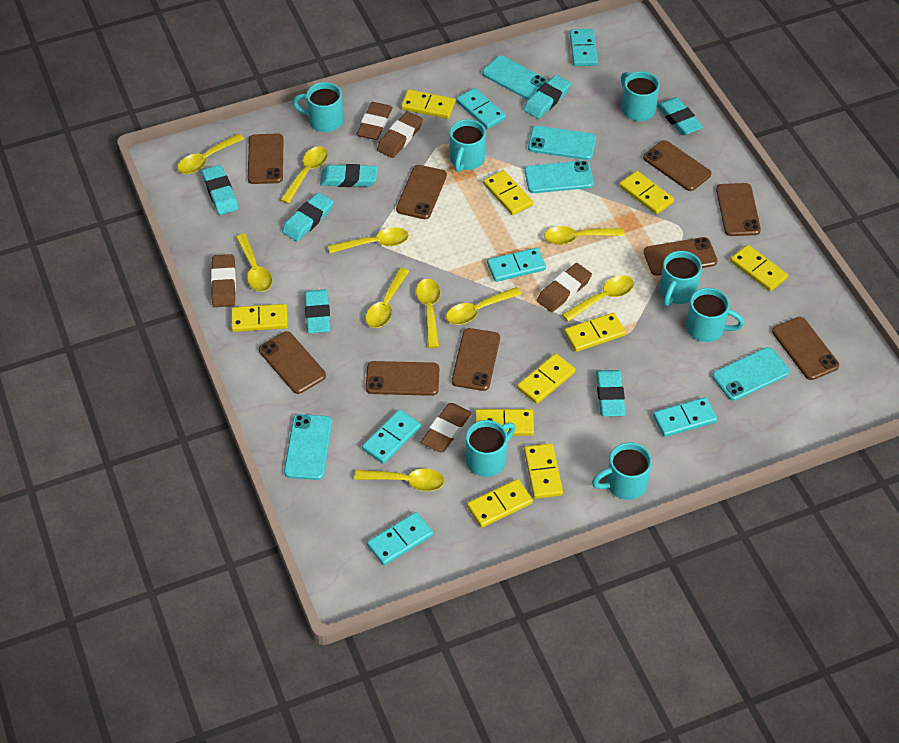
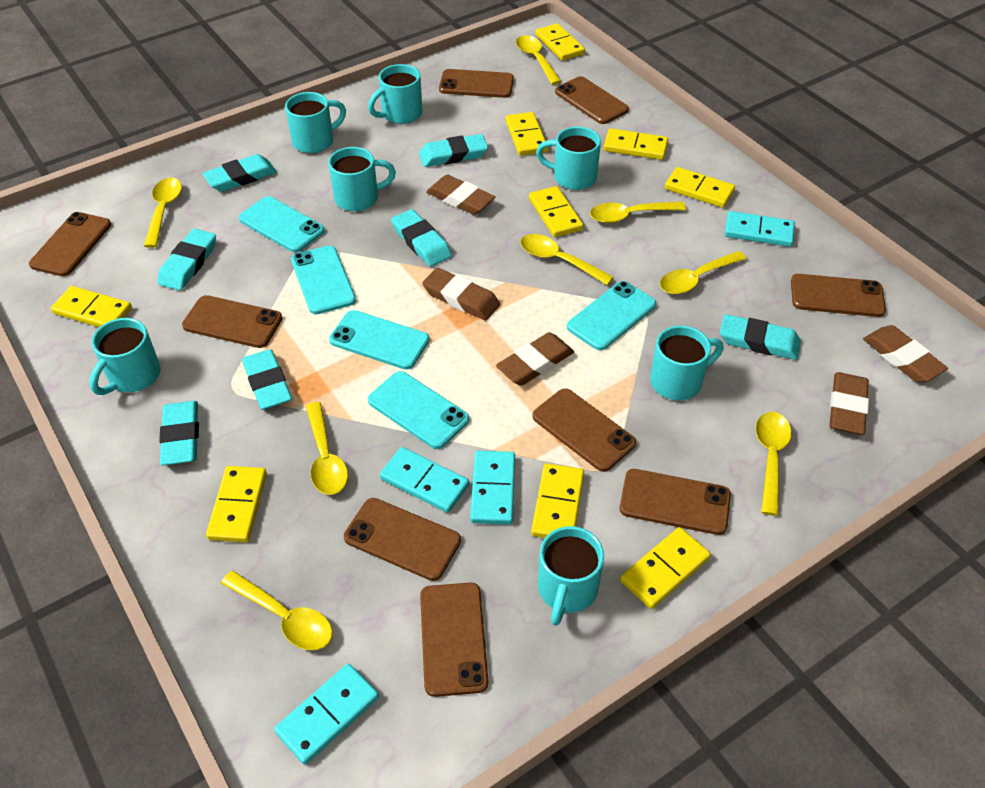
turquoise domino: [362,409,421,464] [367,512,433,566] [456,88,506,129] [487,248,546,282] [570,29,598,66] [653,397,717,437] = 6 -> [274,664,379,765] [380,447,469,513] [470,451,515,525] [725,211,795,247] = 4
yellow domino: [231,304,288,332] [401,89,455,119] [467,479,533,528] [475,409,534,436] [483,170,533,215] [517,353,576,404] [524,443,563,499] [564,313,626,352] [619,171,674,215] [730,245,788,291] = 10 -> [51,286,132,327] [206,466,267,542] [505,112,548,156] [529,186,583,237] [531,463,584,538] [535,23,585,61] [603,128,668,160] [620,527,711,609] [665,167,735,208] = 9
yellow spoon: [177,133,244,174] [236,234,272,292] [280,146,328,204] [328,227,409,253] [354,469,445,491] [366,268,409,328] [416,279,440,348] [446,287,522,325] [544,226,625,245] [562,275,634,322] = 10 -> [144,178,182,248] [221,571,333,650] [306,402,348,495] [516,35,562,85] [520,234,614,285] [590,201,686,223] [660,251,746,294] [756,412,792,516] = 8

